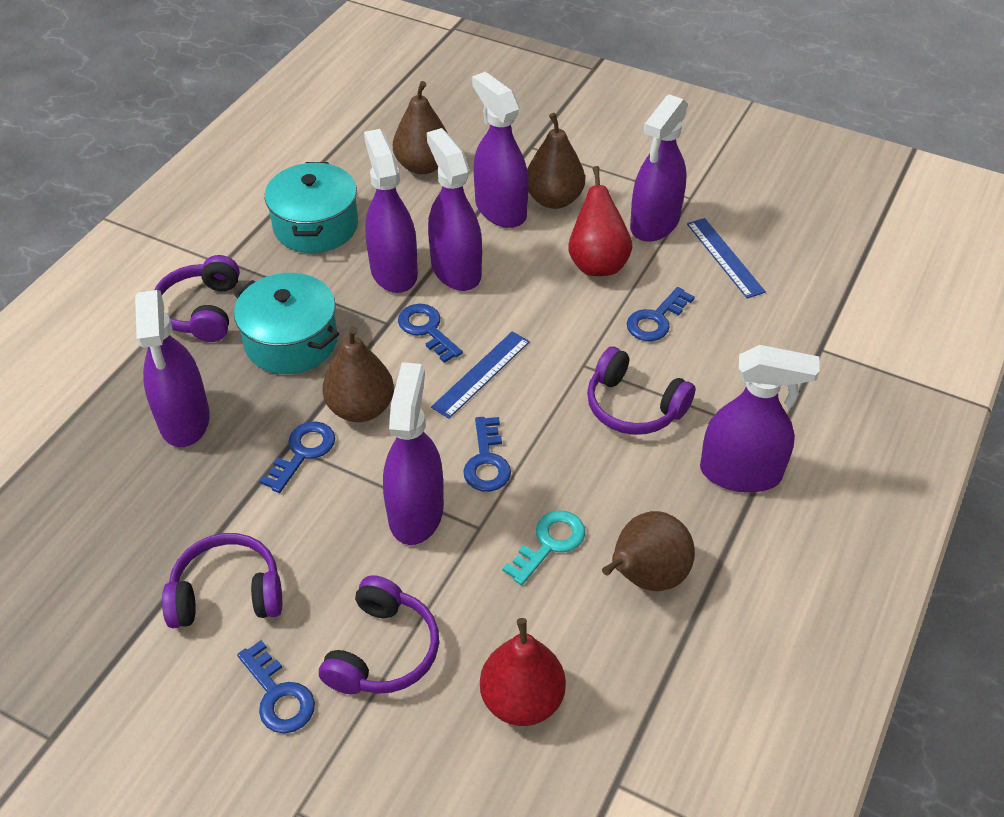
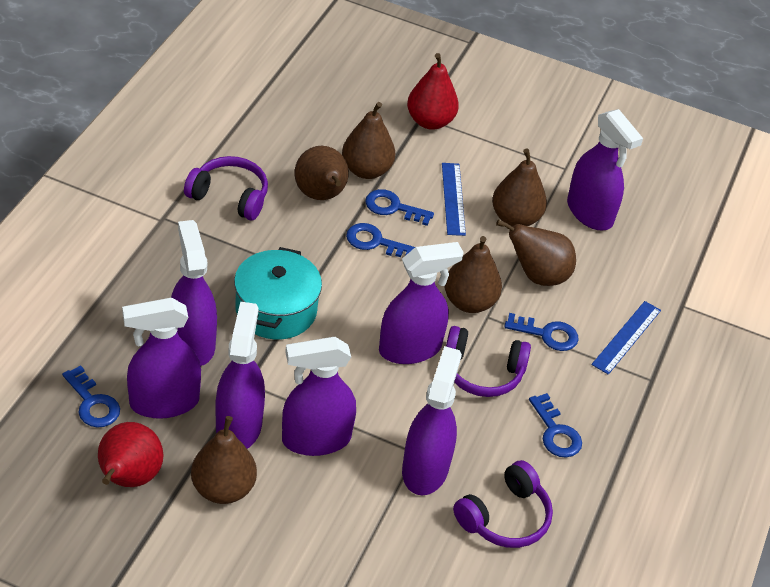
brown pear: [323,326,394,422] [393,81,447,174] [527,113,585,209] [602,511,695,591] = 4 -> [191,416,257,504] [295,146,349,200] [342,102,395,179] [444,236,502,313] [492,148,547,227] [496,219,576,286] = 6
purple headphones: [154,255,240,342] [162,533,282,628] [319,575,439,695] [587,347,695,435] = 4 -> [184,156,268,220] [446,326,531,397] [453,460,553,548] = 3
turquoise key: [502,510,586,585] = 1 -> none = 0
turquoise pot: [234,273,339,374] [265,162,358,253] = 2 -> [234,247,322,340] = 1

